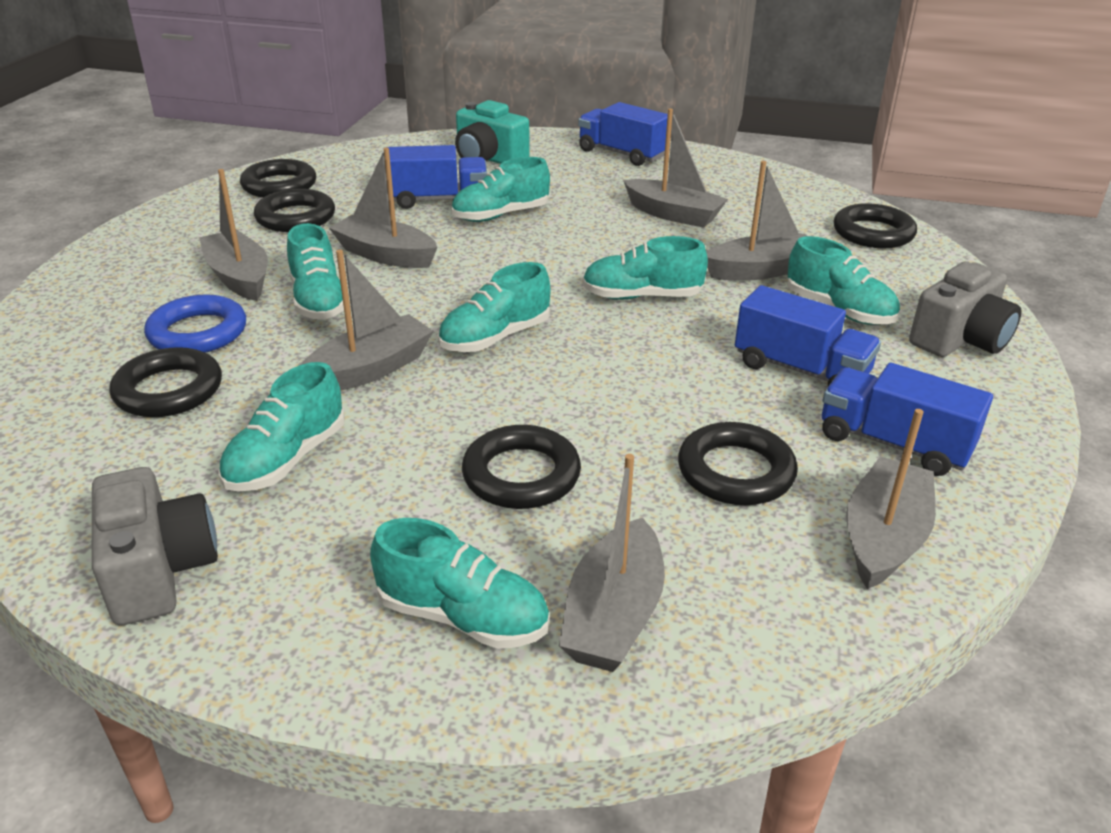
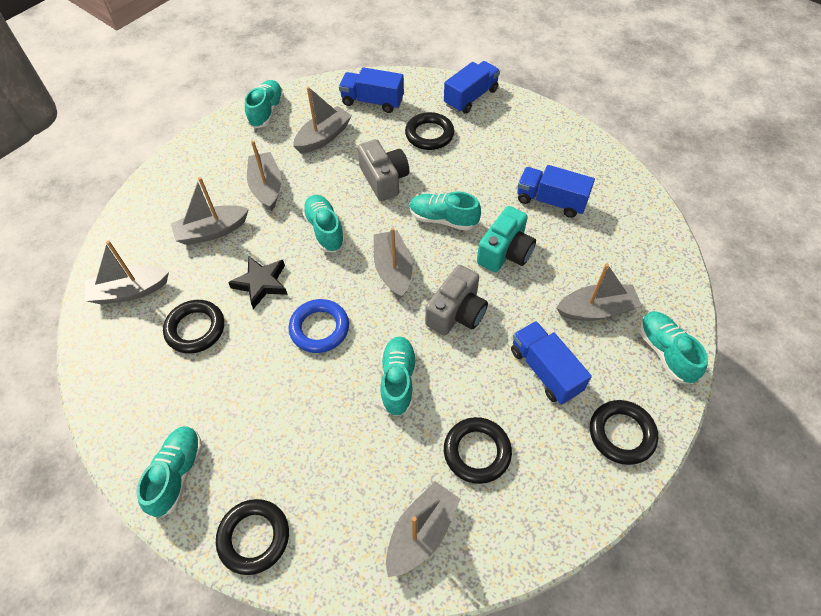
black ring: [109,347,222,417] [240,159,316,198] [254,189,335,232] [462,425,581,509] [678,422,798,505] [834,203,917,248] = 6 -> [163,300,224,354] [216,499,289,575] [405,112,454,150] [444,417,512,484] [590,400,658,465] = 5
black star: none = 0 -> [228,256,288,309] = 1
turquoise shoe: [219,362,345,491] [287,223,344,320] [370,518,549,649] [438,262,550,352] [451,157,550,222] [582,236,708,300] [787,236,900,325] = 7 -> [136,426,202,518] [245,80,284,128] [302,195,345,252] [380,336,417,416] [410,192,481,231] [639,311,708,384] = 6

